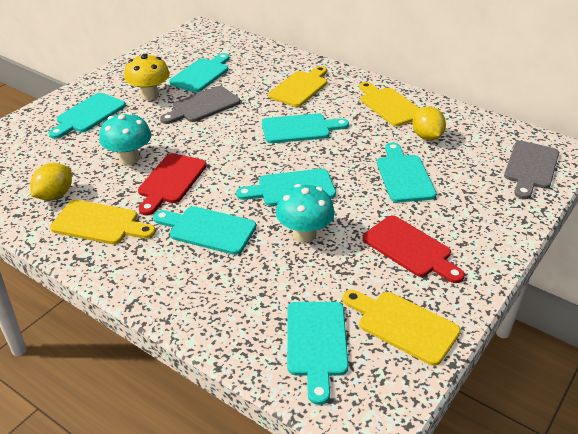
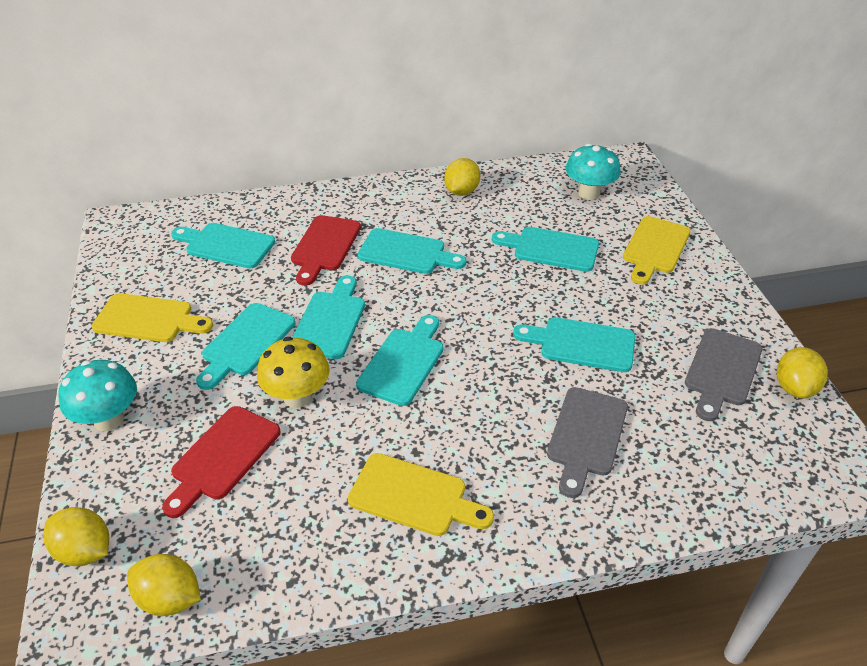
yellow cutting board: [50,200,156,244] [268,66,327,107] [343,290,461,366] [359,82,420,126] = 4 -> [92,293,213,342] [348,453,494,536] [623,216,690,285] = 3
yellow lemon: [30,163,72,201] [412,106,446,140] = 2 -> [43,507,109,566] [127,554,201,616] [444,158,480,196] [777,347,828,398] = 4

